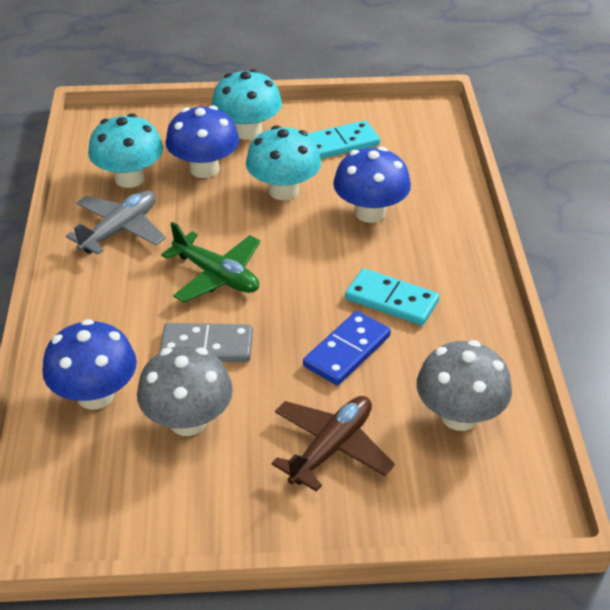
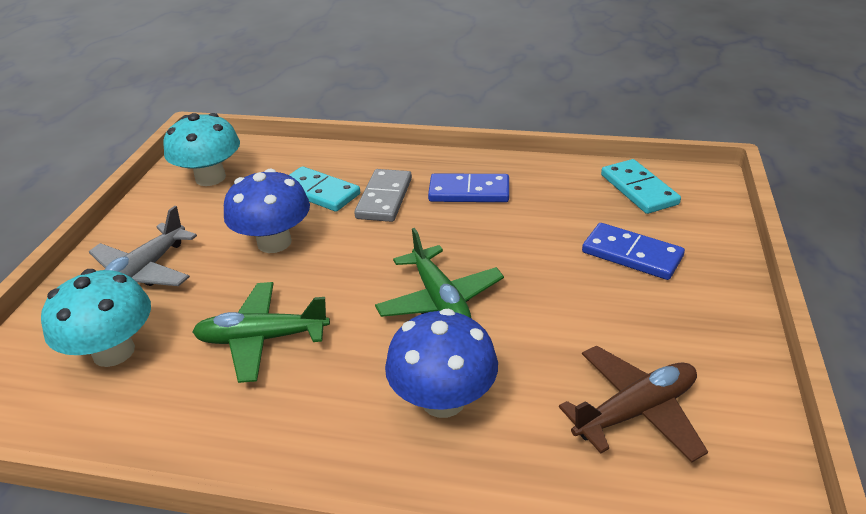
blue domino: [303,311,391,385] = 1 -> [428,173,509,202] [582,223,685,280] = 2
blue mushroom: [42,319,137,410] [165,105,239,178] [333,147,411,223] = 3 -> [224,168,310,253] [385,308,498,418] = 2
green plane: [161,222,260,303] = 1 -> [192,282,330,383] [375,228,504,319] = 2
grey mushroom: [137,346,233,436] [417,340,512,431] = 2 -> none = 0
turquoise mushroom: [88,114,163,188] [212,69,282,140] [246,125,321,200] = 3 -> [41,269,151,367] [163,113,240,186] = 2

